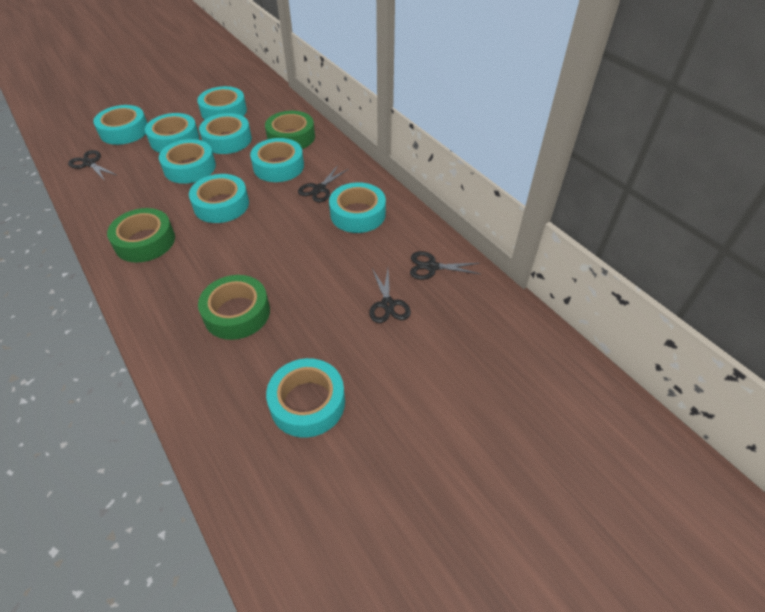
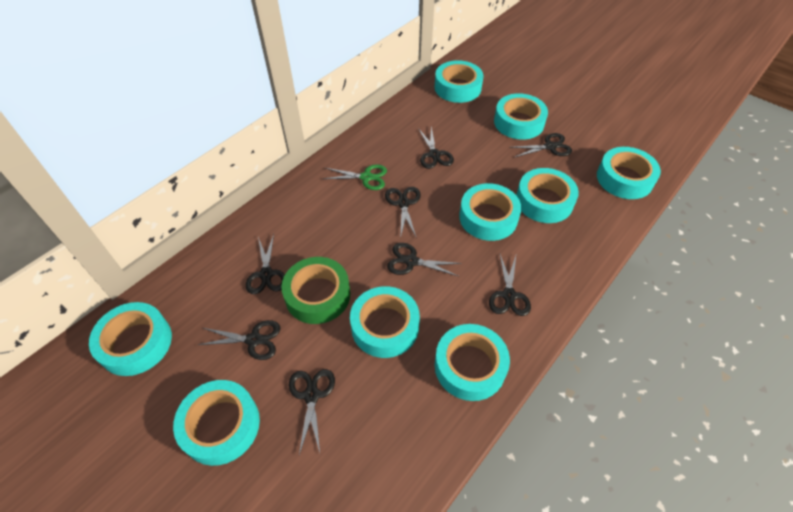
black scissors: [68,150,118,181] [298,165,348,202] [369,269,411,323] [410,251,480,280] = 4 -> [198,320,280,360] [246,234,285,294] [289,369,335,455] [385,187,421,239] [387,243,462,276] [418,127,454,169] [489,255,531,316] [509,133,572,157] = 8
green scissors: none = 0 -> [323,164,387,190] = 1
green tape: [107,208,175,262] [198,275,270,340] [265,111,315,149] = 3 -> [281,257,350,324] = 1

